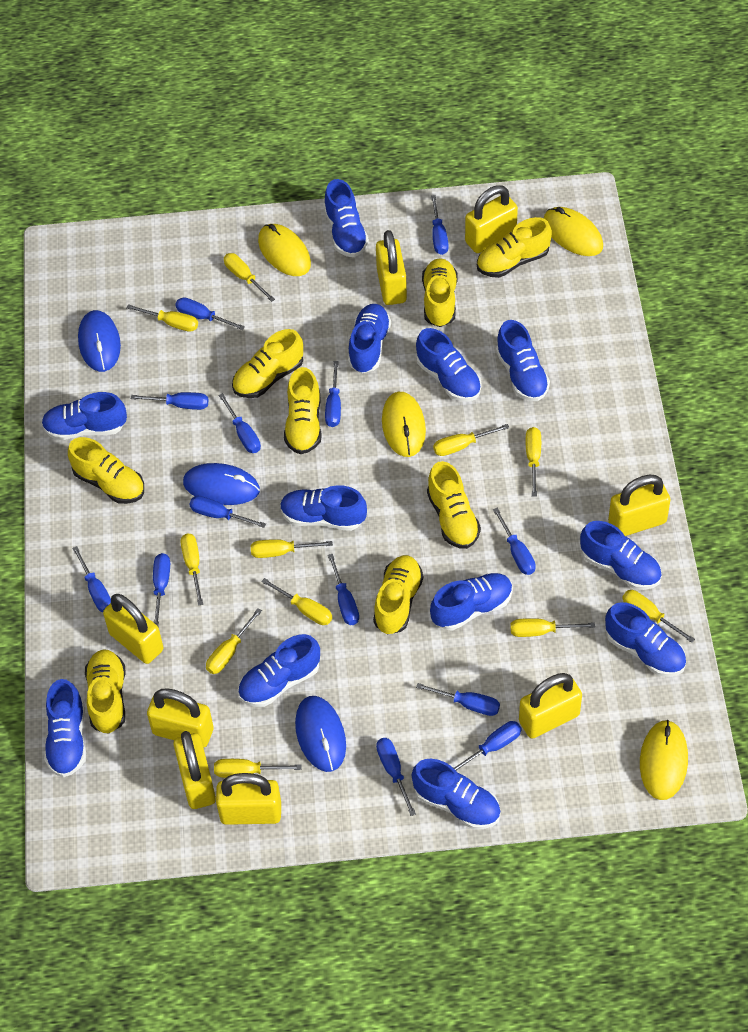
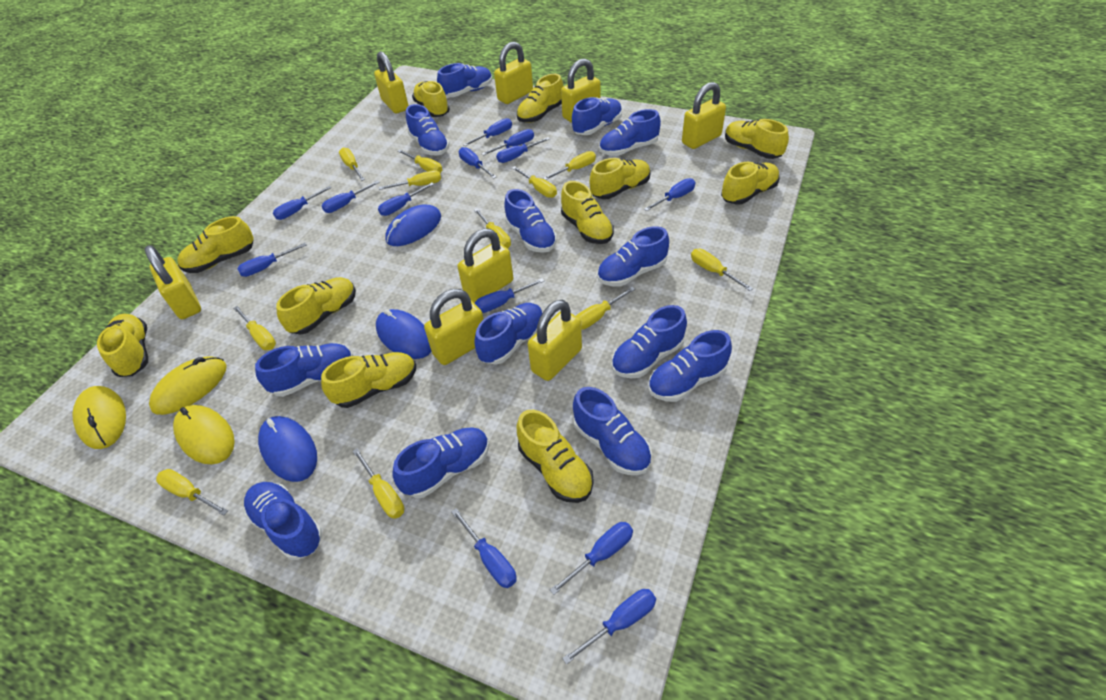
blue shoe: [42,392,127,440] [44,679,86,777] [238,634,320,707] [280,485,367,531] [324,179,369,257] [348,304,391,373] [412,759,501,829] [416,328,482,402] [430,573,513,631] [496,320,550,401] [580,521,662,590] [605,602,686,677] = 12 -> [243,482,322,560] [255,343,353,397] [392,427,489,498] [406,104,450,155] [437,63,492,97] [474,303,543,365] [504,189,557,253] [572,97,622,135] [573,387,652,475] [597,226,669,287] [599,109,661,156] [611,305,687,378] [648,330,732,402] = 13
yellow mouse: [258,224,311,276] [382,392,426,457] [544,207,603,256] [640,720,688,800] = 4 -> [72,386,126,449] [149,356,227,415] [173,405,235,465] = 3
yellow shoe: [68,437,144,504] [85,649,126,734] [232,329,303,398] [284,367,322,454] [373,555,423,634] [422,258,458,327] [427,461,481,549] [477,217,552,278] = 8 -> [97,314,148,377] [177,216,254,273] [276,277,356,335] [321,352,416,408] [412,81,450,117] [516,410,594,503] [517,74,564,123] [561,181,614,244] [590,158,651,199] [721,162,780,205] [725,119,789,159] = 11

